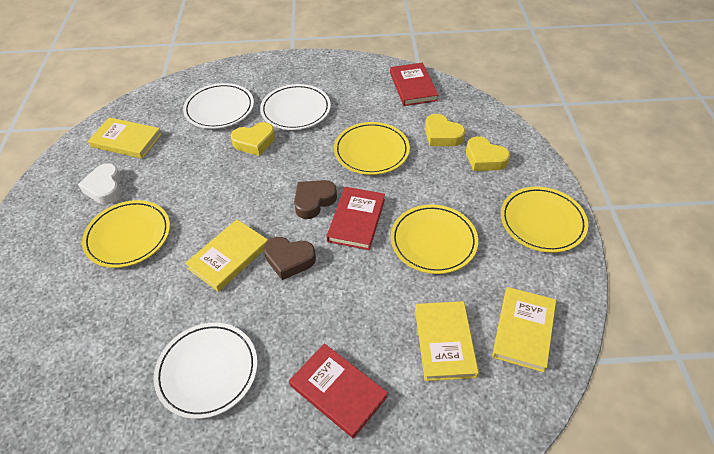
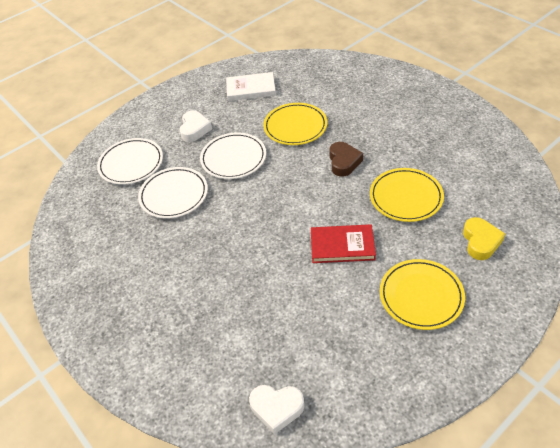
brown heart: [264,237,316,280] [294,180,337,219] = 2 -> [330,142,363,177] = 1
red book: [289,343,388,439] [326,187,385,250] [390,63,438,106] = 3 -> [311,224,376,263] = 1
white book: none = 0 -> [226,72,276,101] = 1
white heart: [78,163,121,205] = 1 -> [180,111,212,142] [249,385,304,434] = 2
yellow book: [88,117,162,159] [185,219,268,292] [415,301,479,381] [492,287,556,372] = 4 -> none = 0
yellow heart: [231,122,275,156] [425,114,465,146] [466,136,510,171] = 3 -> [463,217,505,260] = 1
yellow plate: [82,200,170,268] [334,122,410,175] [391,204,478,274] [501,187,588,253] = 4 -> [263,103,327,145] [370,168,444,222] [380,259,465,330] = 3

